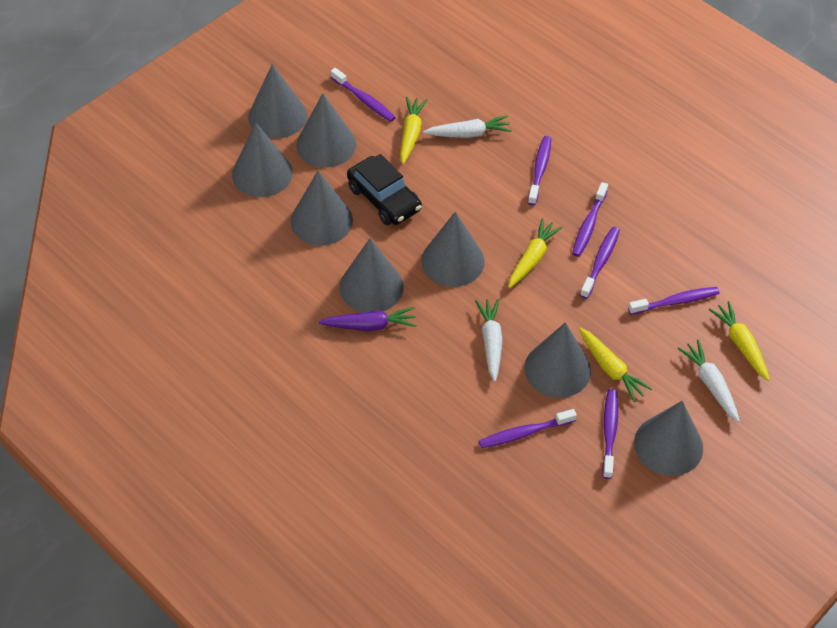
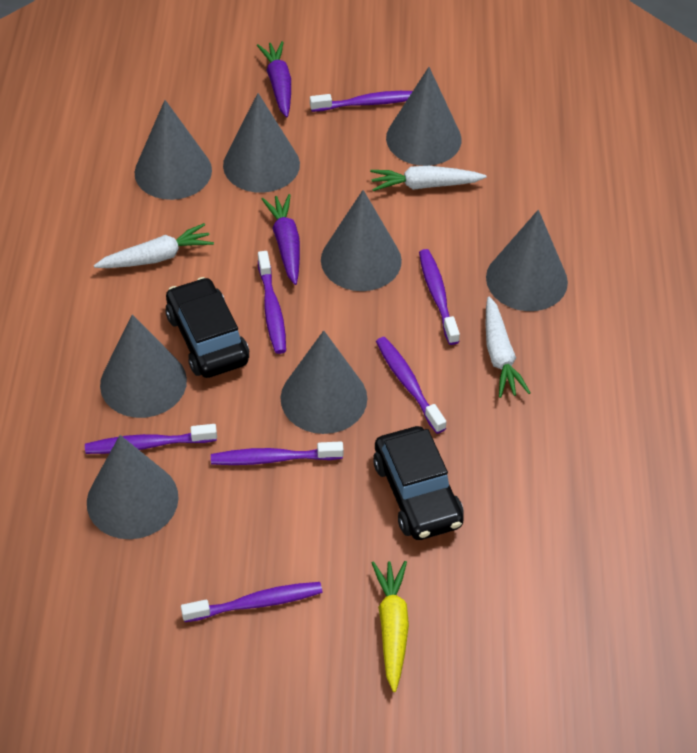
black car: [347,154,422,225] = 1 -> [166,277,249,378] [373,426,464,540] = 2
purple carrot: [319,307,417,331] = 1 -> [257,41,291,118] [262,194,300,285] = 2
yellow carrot: [400,97,427,164] [508,218,563,288] [579,328,652,402] [708,301,770,381] = 4 -> [372,561,409,692] = 1

